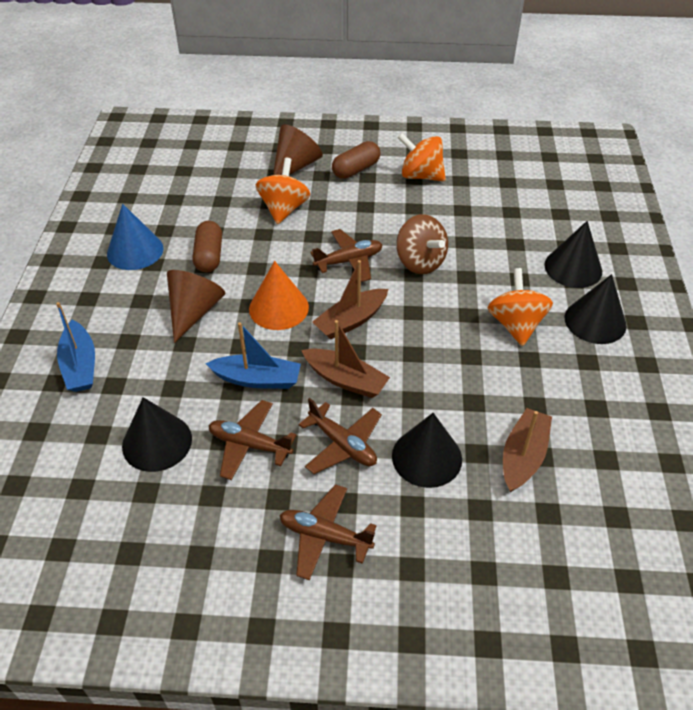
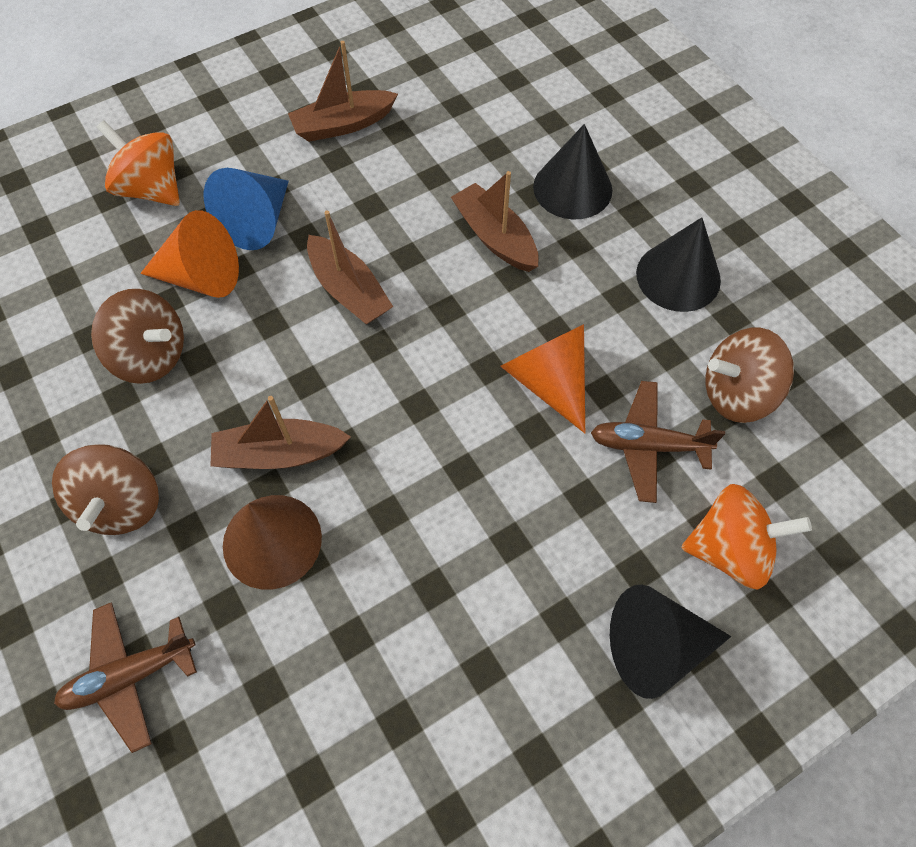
black cone: [122,397,192,472] [392,413,462,488] [544,221,602,288] [565,274,626,344] = 4 -> [533,124,613,219] [610,584,731,699] [636,217,721,312] = 3
blue boat: [56,302,95,392] [205,322,301,389] = 2 -> none = 0
brown boat: [302,320,390,398] [312,260,388,339] [503,408,552,492] = 3 -> [210,396,351,469] [288,41,398,142] [307,210,393,325] [451,171,539,272] = 4
brown capsule: [193,221,222,272] [332,141,380,179] = 2 -> none = 0
brown cone: [167,270,225,343] [273,125,323,175] = 2 -> [223,495,322,590] = 1
brown plane: [208,400,296,480] [279,484,377,580] [298,398,382,474] [310,229,382,282] = 4 -> [54,602,197,753] [591,381,725,503] = 2
brown spinning top: [396,214,448,274] = 1 -> [52,444,159,535] [91,289,184,384] [705,328,794,423] = 3
orange cone: [249,261,309,330] = 1 -> [140,210,239,298] [500,324,585,433] = 2
orange spinning top: [256,158,310,224] [398,133,446,181] [488,268,553,346] = 3 -> [96,120,180,206] [681,484,812,590] = 2

